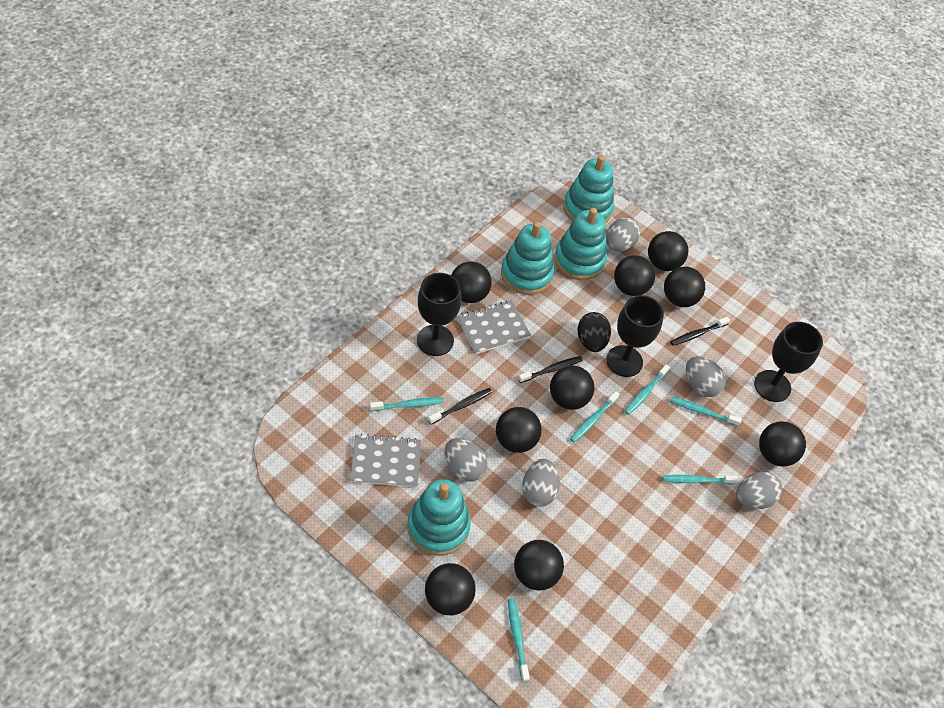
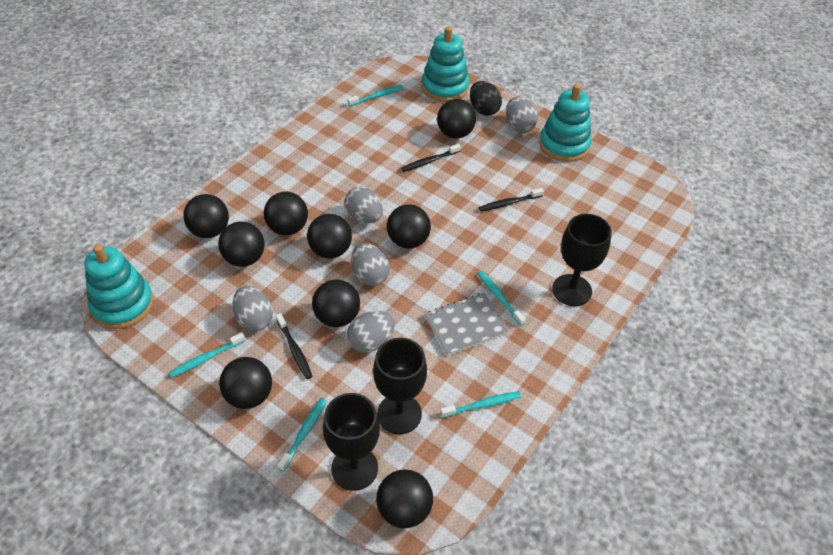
grey notebook: [350,434,421,487] [457,300,531,354] = 2 -> [425,293,508,356] = 1
turquoise stacking toy: [407,479,471,556] [501,222,554,295] [554,208,607,280] [563,155,614,223] = 4 -> [85,244,154,329] [422,27,469,102] [539,84,592,162] = 3
turquoise toothbrush: [370,398,444,411] [508,598,530,682] [570,391,620,442] [625,364,670,415] [662,475,738,484] [670,397,742,426] = 6 -> [169,332,246,378] [277,398,327,472] [347,85,404,106] [440,391,521,418] [477,271,526,326] = 5

